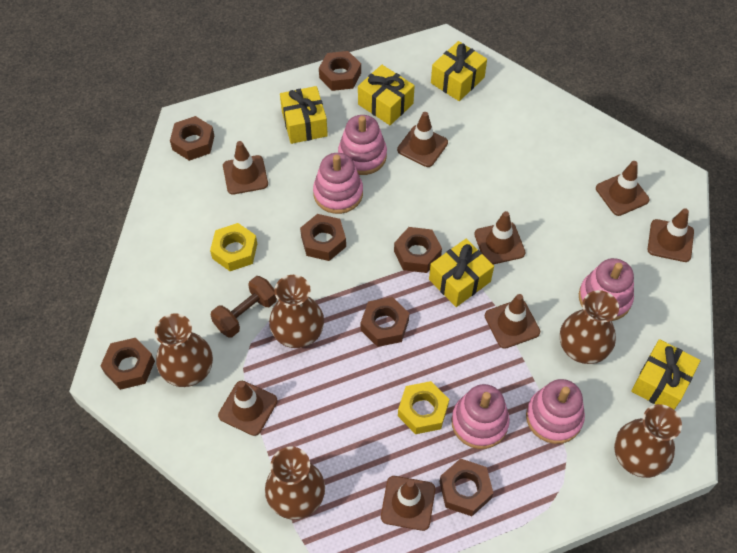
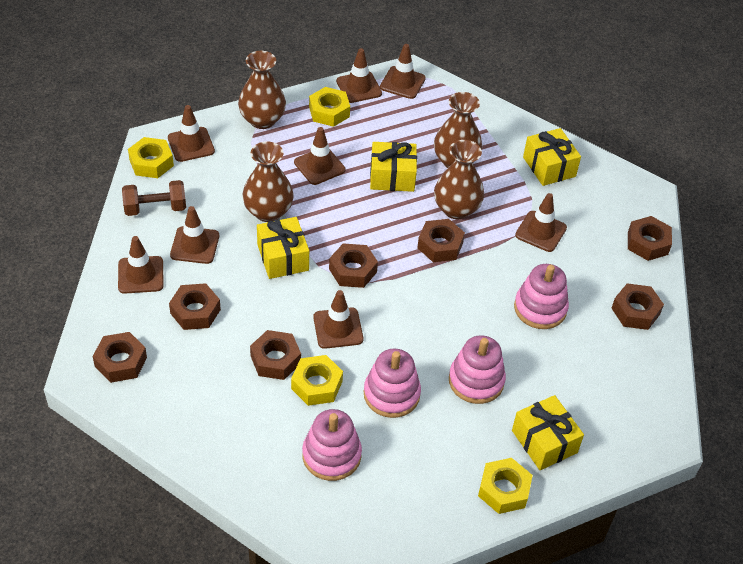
brown vase: [155,313,213,387] [265,446,325,520] [269,275,324,348] [560,290,619,364] [614,404,682,478] = 5 -> [238,51,286,129] [242,141,294,222] [434,92,482,168] [434,140,484,219] = 4
pink stacking toy: [313,153,363,214] [338,115,387,175] [451,384,510,449] [526,379,585,444] [579,258,634,321] = 5 -> [302,409,362,481] [364,349,421,418] [449,335,506,404] [514,264,569,329] = 4
yellow gift: [280,86,328,144] [358,65,415,125] [429,239,494,307] [431,41,487,101] [631,339,701,410] = 5 -> [257,217,309,279] [370,142,417,192] [512,395,584,470] [523,128,581,186] = 4
yellow nut: [210,223,257,271] [398,381,449,434] = 2 -> [128,137,174,178] [291,355,343,406] [309,87,350,127] [478,458,533,514] = 4

